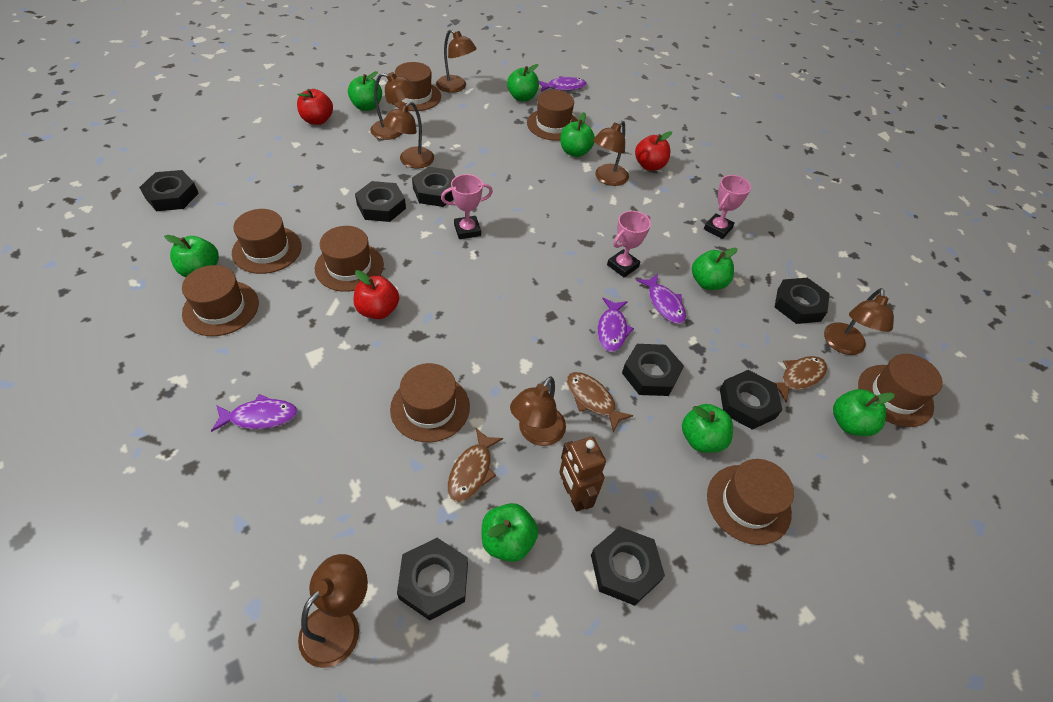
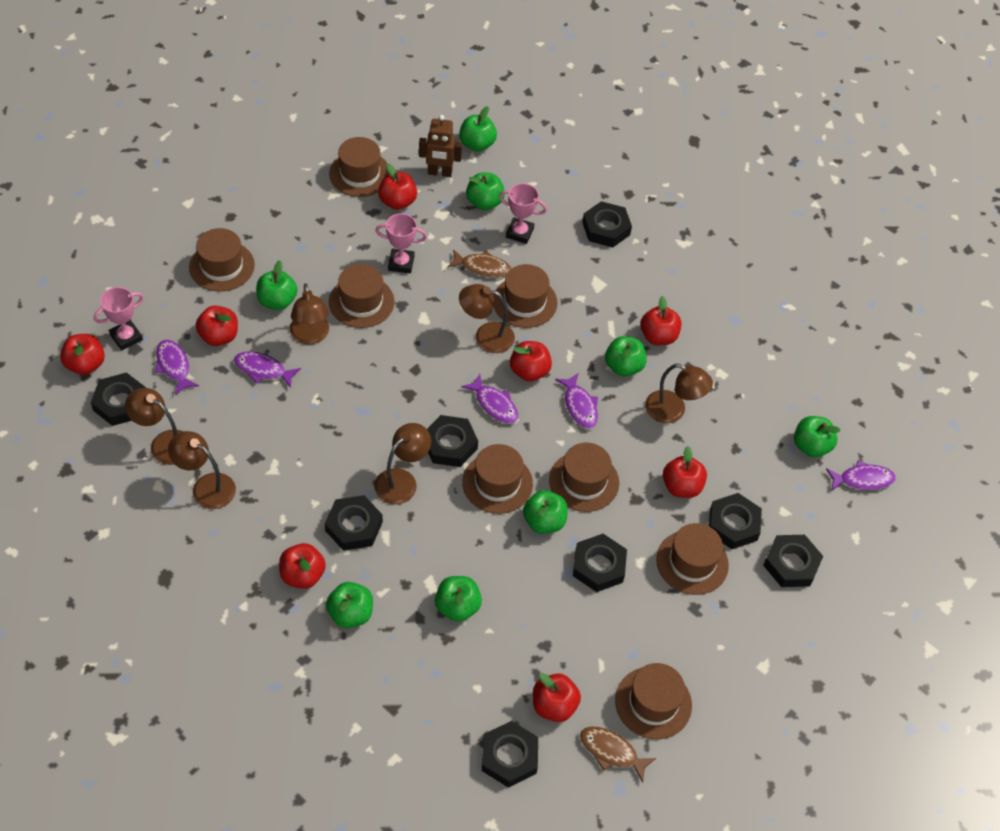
brown fish: [448,428,503,502] [567,372,633,432] [774,356,827,403] = 3 -> [447,249,511,277] [580,727,656,783] = 2
brown lamp: [298,554,368,668] [370,72,415,140] [383,101,434,169] [436,29,477,93] [510,376,566,446] [593,120,629,186] [824,288,894,355] = 7 -> [125,388,183,465] [168,431,236,509] [290,283,329,344] [374,423,431,505] [459,284,515,353] [645,364,713,423] = 6
purple fish: [211,394,297,432] [539,76,587,92] [598,297,634,352] [636,274,686,324] = 4 -> [155,340,199,395] [234,351,301,388] [461,374,518,424] [555,373,598,429] [826,460,896,491] = 5
red apple: [297,89,333,125] [354,270,399,319] [635,131,672,171] = 3 -> [60,334,105,375] [196,306,238,346] [279,543,326,589] [378,164,417,210] [510,341,552,382] [533,673,581,722] [640,296,681,345] [663,446,707,498] = 8

